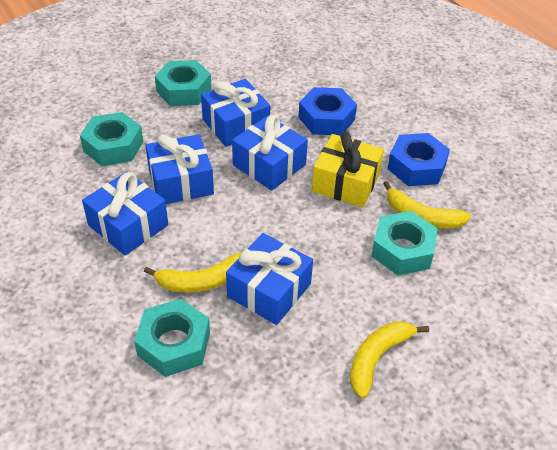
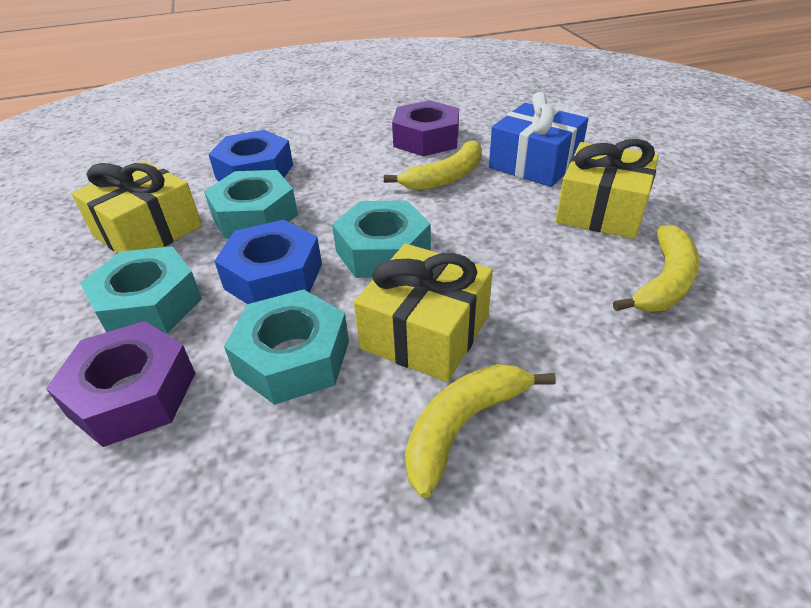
blue gift: [82,172,168,255] [145,134,214,204] [201,79,270,147] [226,233,313,325] [232,115,308,190] = 5 -> [489,92,588,187] = 1
purple nut: none = 0 -> [46,321,195,447] [392,100,459,156] = 2
yellow gift: [312,132,384,207] = 1 -> [71,161,202,253] [354,244,493,382] [556,139,659,239] = 3

